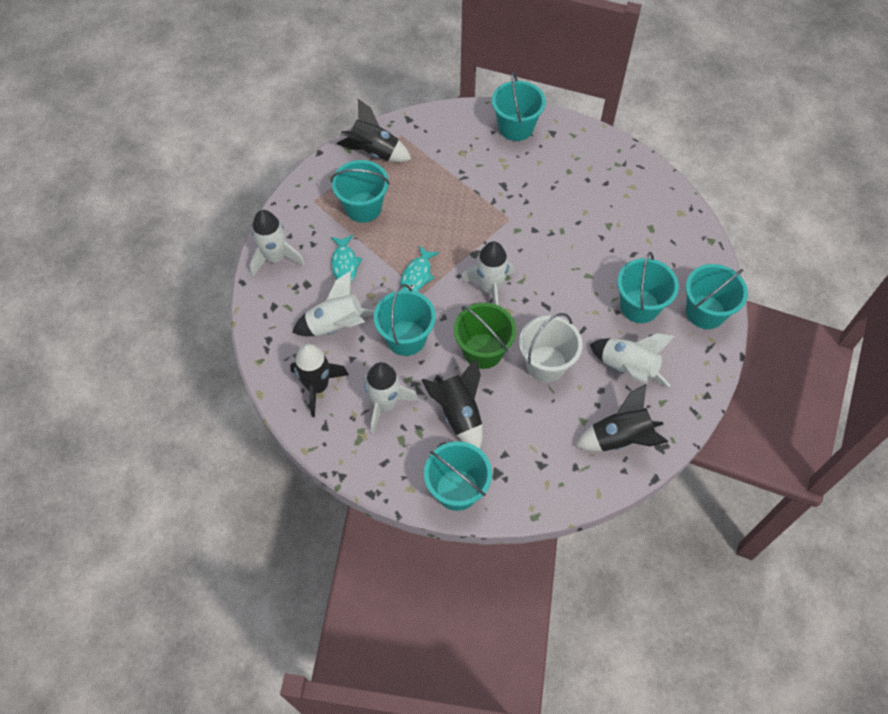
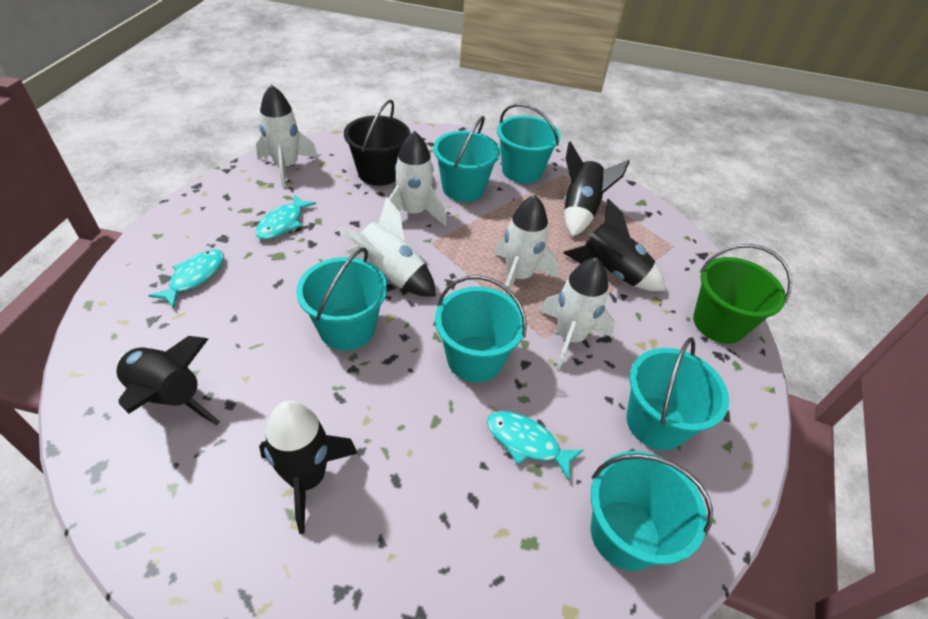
black bucket: none = 0 -> [344,100,411,186] = 1
turquoise fish: [331,235,362,282] [400,246,439,292] = 2 -> [148,249,224,308] [255,194,316,240] [487,411,583,480] = 3
white bucket: [519,313,583,382] = 1 -> none = 0

